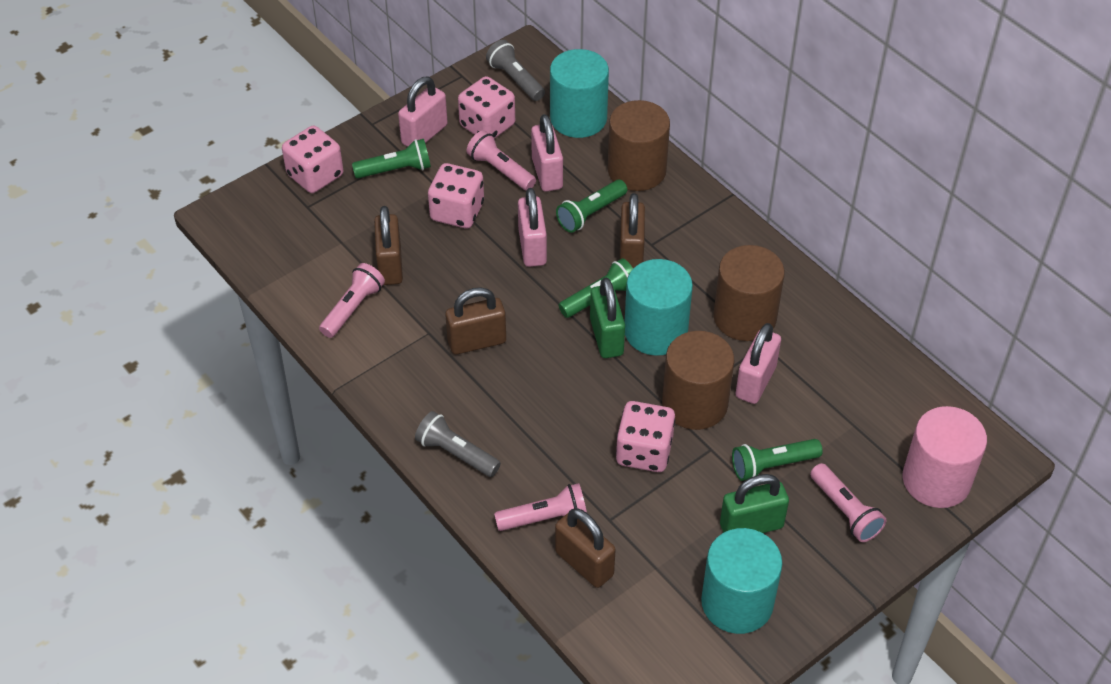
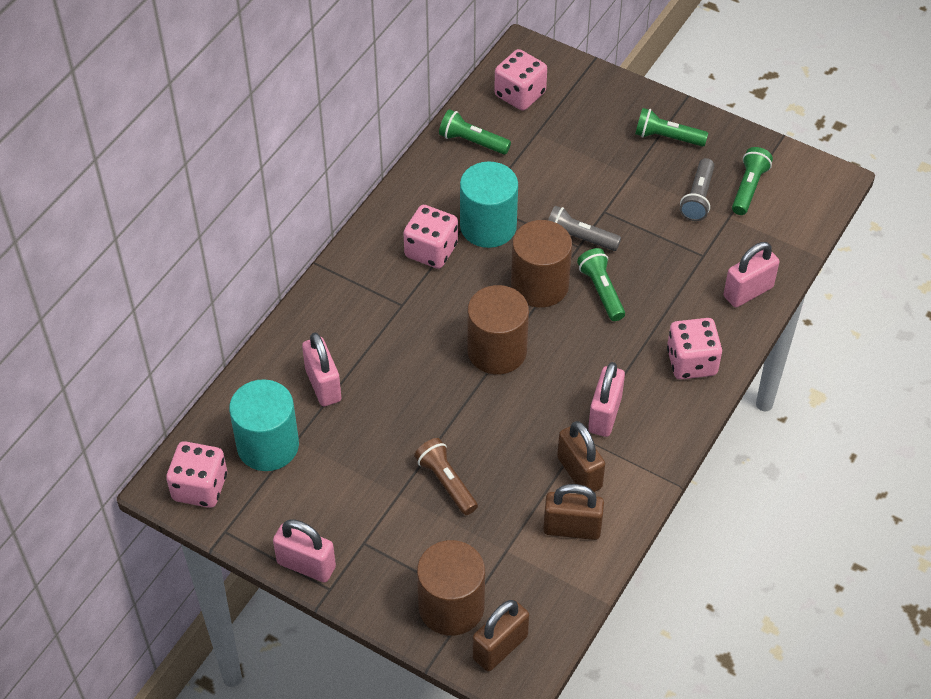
brown flashlight: none = 0 -> [414,438,478,515] = 1
brown padlock: [374,206,403,285] [445,287,506,355] [555,508,616,588] [620,193,645,269] = 4 -> [473,600,529,672] [543,484,604,540] [557,421,605,492] = 3
green padlock: [590,277,625,358] [720,474,789,533] = 2 -> none = 0
pink cylinder: [903,406,987,508] = 1 -> none = 0
pink flashlight: [319,263,385,338] [466,130,536,191] [494,483,587,531] [810,463,886,542] = 4 -> none = 0
turquoise cylinder: [550,49,609,138] [625,259,693,356] [701,528,783,634] = 3 -> [229,379,299,471] [460,162,518,248] = 2

